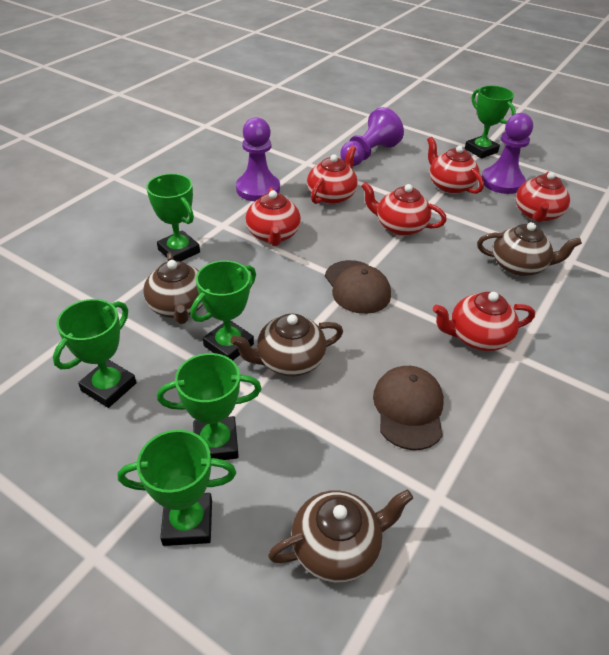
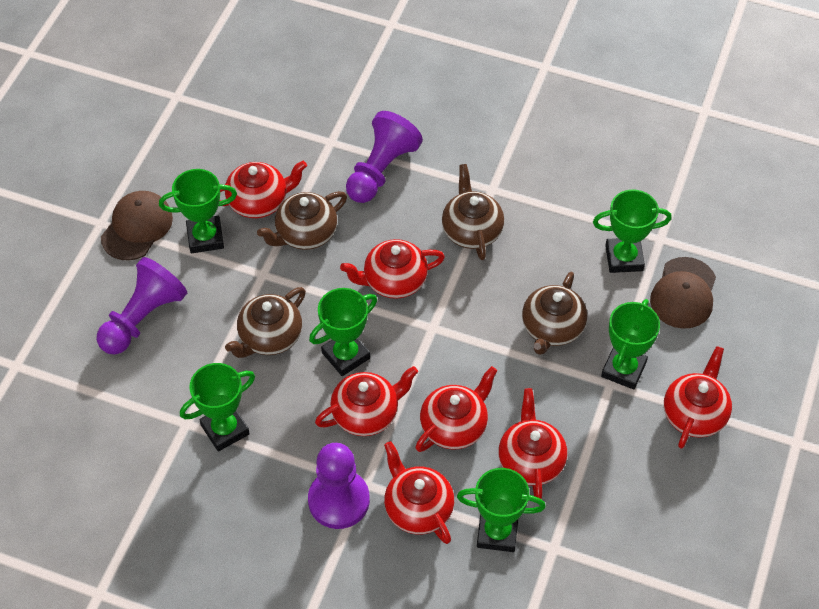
red teapot: [245,188,301,246] [307,146,358,204] [361,182,447,236] [427,137,484,194] [433,292,535,351] [516,172,570,222] = 6 -> [220,161,307,218] [315,366,418,436] [340,239,445,299] [384,441,454,544] [415,366,497,452] [498,388,567,499] [664,346,732,449] = 7

